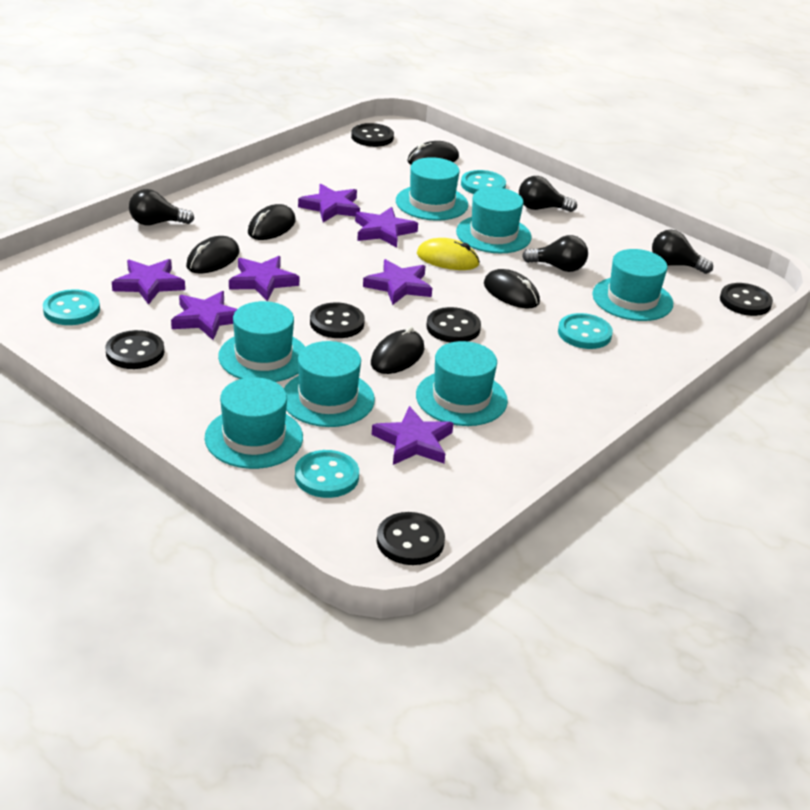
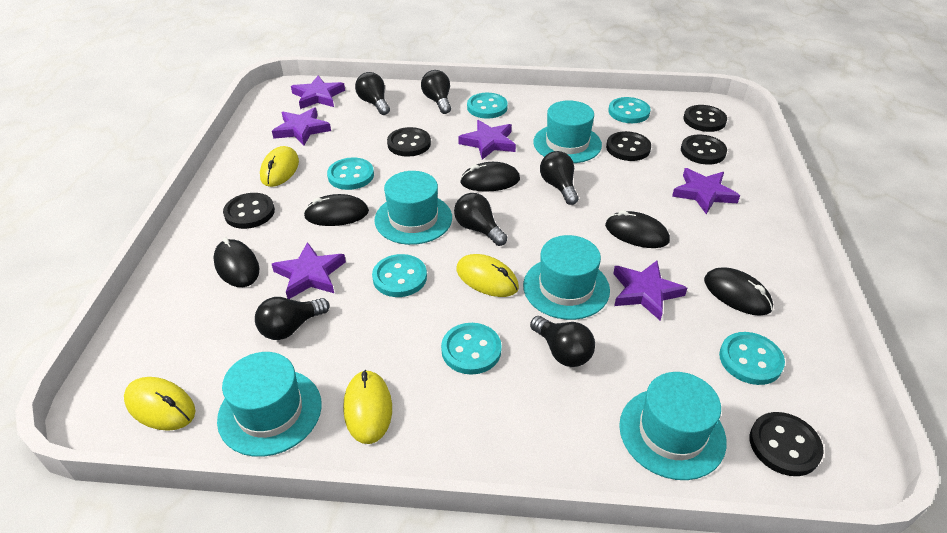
black light bulb: [129,189,194,225] [519,176,577,212] [522,235,588,272] [652,230,713,274] = 4 -> [255,297,330,340] [355,72,390,115] [421,70,451,114] [454,193,507,246] [530,316,595,367] [540,151,579,205] = 6
purple star: [112,259,185,305] [171,291,237,340] [229,256,299,301] [298,184,360,222] [355,207,418,248] [363,259,432,305] [372,406,454,465] = 7 -> [272,108,331,146] [272,242,346,299] [291,75,345,109] [458,120,516,160] [613,261,687,320] [672,168,740,214] = 6
turquoise button: [43,289,100,325] [295,450,359,498] [461,170,506,194] [558,313,613,349] = 4 -> [327,157,374,190] [372,254,427,297] [441,323,502,375] [467,93,508,119] [608,97,651,123] [719,332,785,385] = 6
turquoise hat: [205,377,303,469] [218,301,305,382] [284,341,375,427] [396,157,468,221] [416,341,508,426] [456,187,532,253] [592,249,673,321] = 7 -> [217,352,322,457] [374,171,452,245] [523,235,610,320] [533,100,602,163] [619,372,727,480] = 5
yellow mouse: [417,238,480,270] = 1 -> [124,377,195,431] [260,146,299,187] [343,370,392,444] [456,254,519,297] = 4

